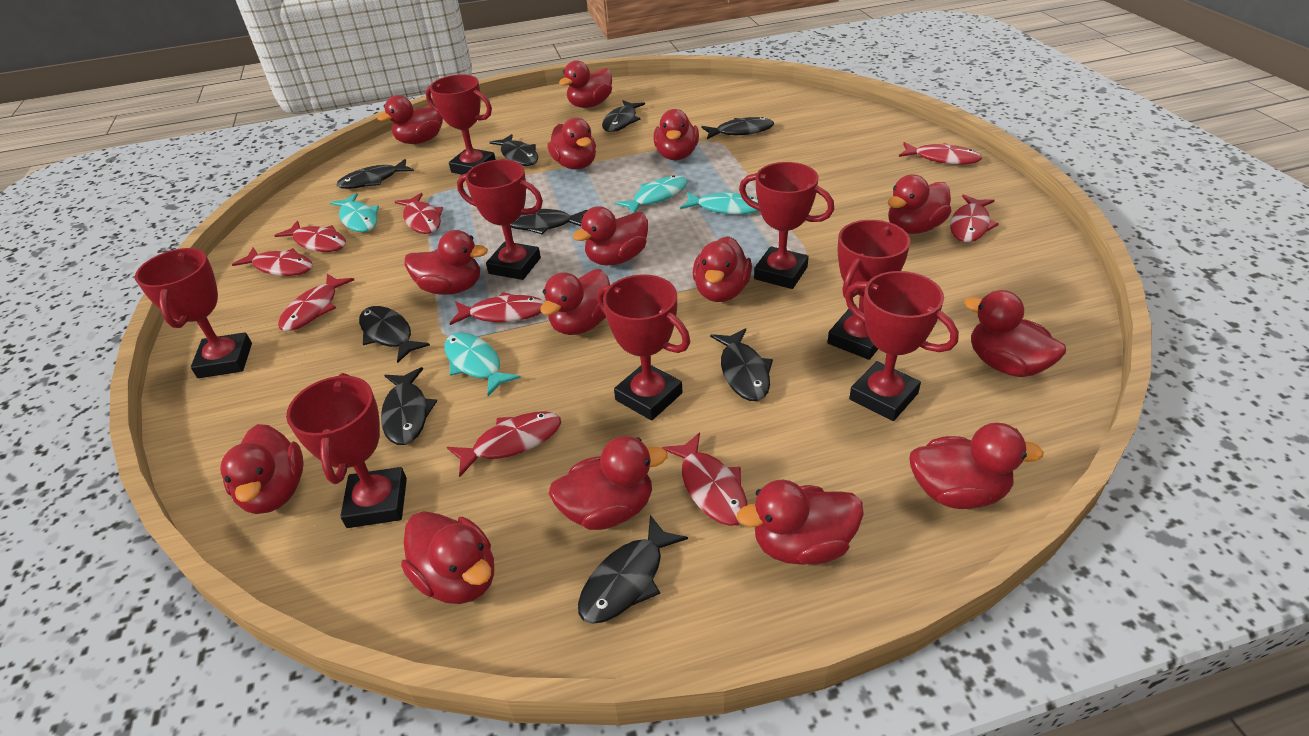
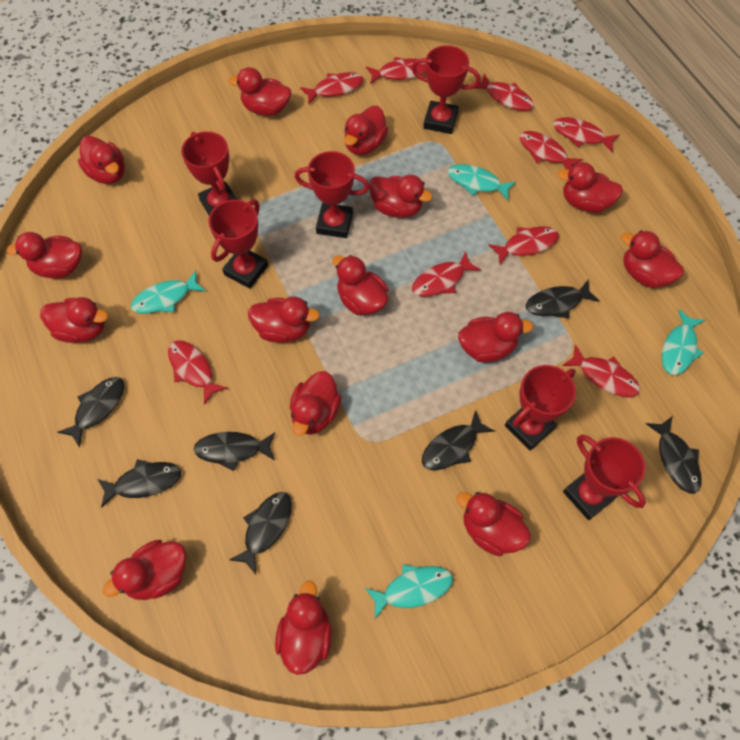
black fish: [337,159,414,189] [359,306,430,363] [381,367,437,445] [489,134,538,166] [510,209,588,235] [578,515,688,624] [602,100,645,132] [702,117,774,139] [710,328,773,401] = 9 -> [57,377,124,447] [98,459,181,508] [194,432,275,471] [229,492,292,574] [422,410,495,470] [526,280,600,318] [645,416,701,494] = 7
red trophy: [135,248,252,378] [286,373,407,528] [426,74,496,175] [457,159,543,280] [597,274,690,421] [739,162,834,289] [827,220,911,360] [845,271,959,421] = 8 -> [181,131,237,216] [208,200,268,289] [295,151,370,238] [411,45,481,134] [505,365,576,450] [563,435,646,520] = 6

